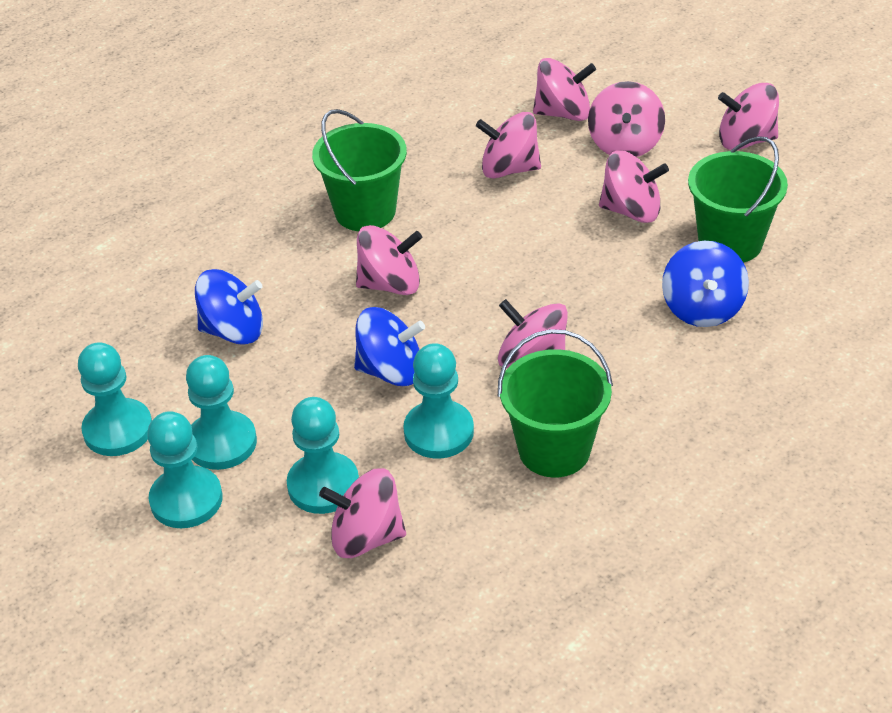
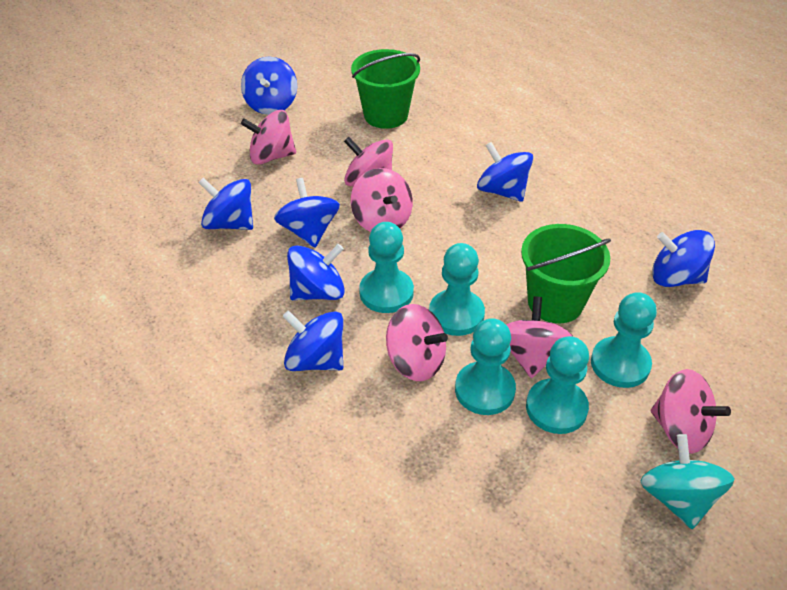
blue spinning top: [195,269,263,345] [354,307,425,386] [662,241,749,327] = 3 -> [198,178,253,230] [241,57,297,115] [274,178,340,248] [282,310,343,371] [287,244,345,300] [477,142,533,202] [652,230,715,287] = 7
green bucket: [312,109,407,231] [498,329,613,478] [688,136,788,263] = 3 -> [351,49,420,129] [521,224,611,323] = 2
pink spinning top: [319,468,406,558] [356,225,422,295] [476,112,541,179] [498,299,568,368] [533,58,596,121] [588,81,665,157] [599,150,669,223] [718,83,779,150] = 8 -> [241,110,296,165] [344,137,393,186] [351,168,413,232] [386,304,448,381] [506,296,573,378] [651,369,731,454] = 6
turquoise spinning top: none = 0 -> [641,434,735,529] = 1

